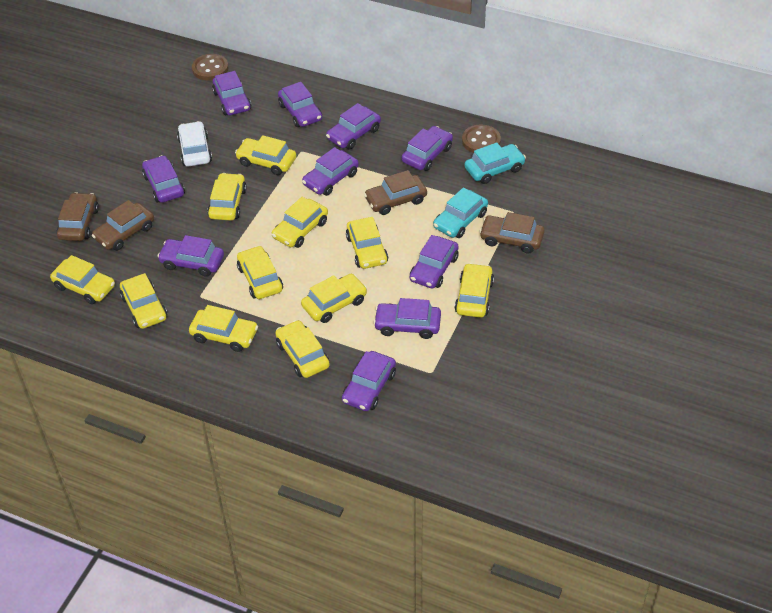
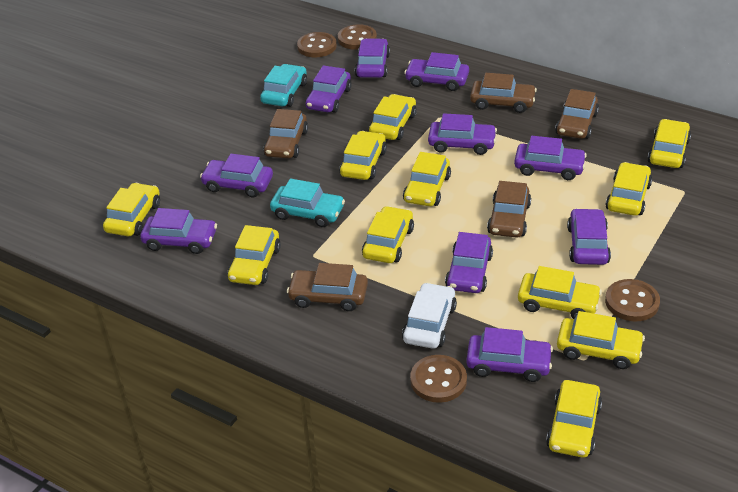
brown button: [192,54,228,81] [462,124,501,153] = 2 -> [297,32,337,57] [338,24,377,50] [410,355,467,403] [605,279,660,321] = 4
brown car: [57,192,99,241] [92,200,154,251] [364,170,427,215] [479,212,545,254] = 4 -> [263,109,308,158] [287,263,368,311] [470,73,537,113] [487,181,531,237] [555,89,599,139] = 5

